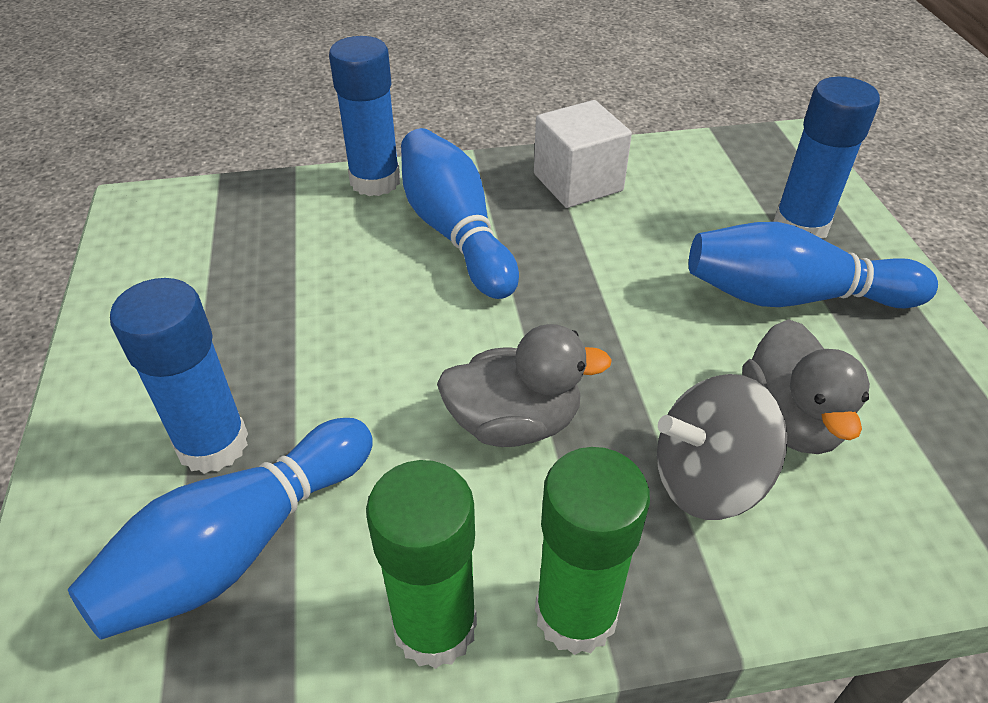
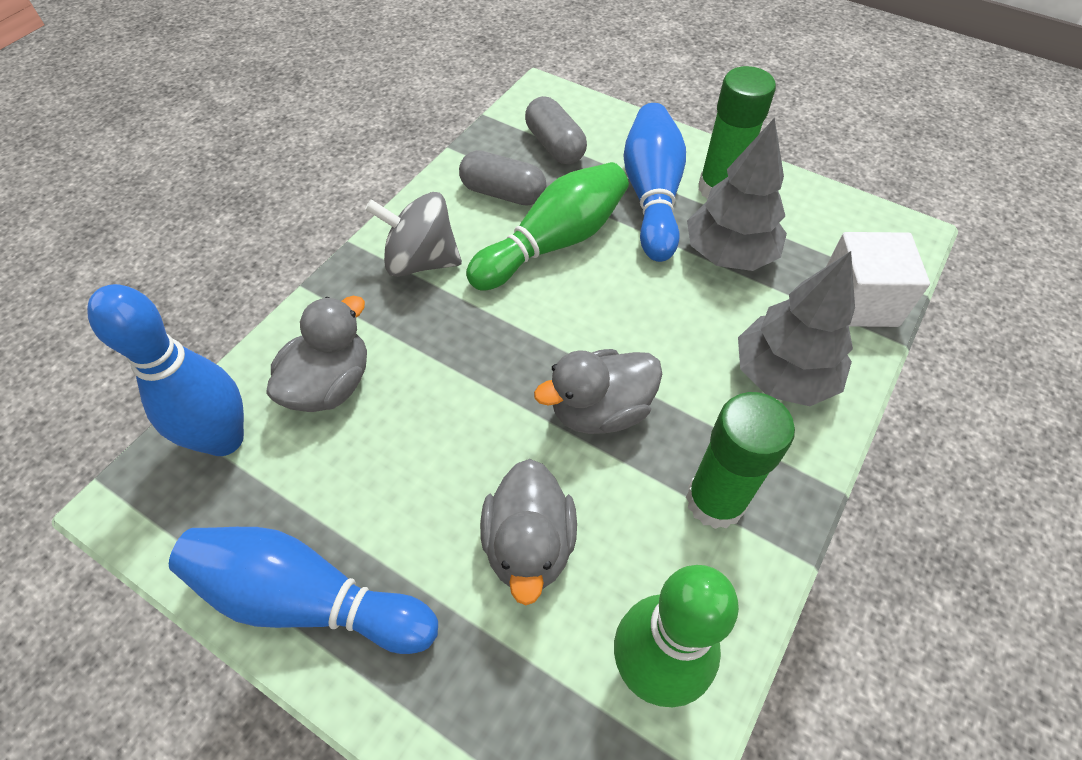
blue glue stick: [110,278,248,474] [329,36,400,196] [773,77,880,239] = 3 -> none = 0
green bowling pin: none = 0 -> [466,162,629,291] [614,565,739,707] = 2
grey capsule: none = 0 -> [459,150,546,206] [525,96,587,164] = 2
grey duck: [437,324,612,447] [742,319,870,454] = 2 -> [266,296,367,412] [480,459,577,605] [534,349,662,434] = 3
grey tree: none = 0 -> [687,118,787,271] [738,251,855,406] = 2

